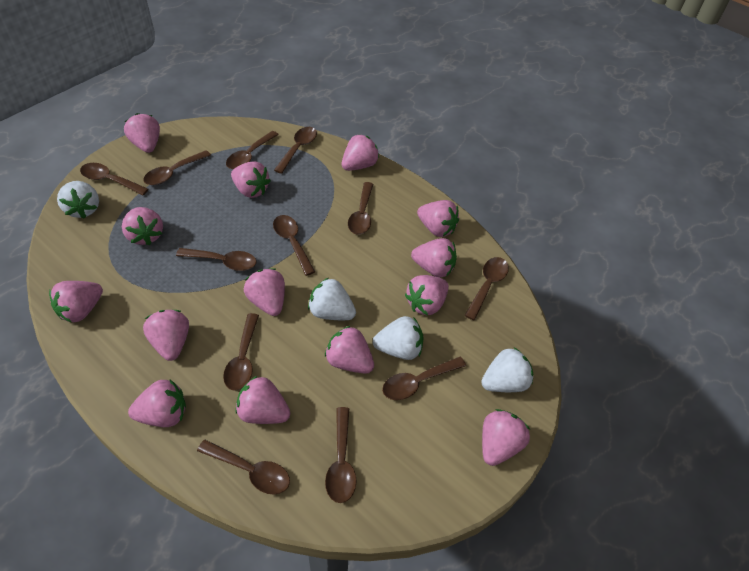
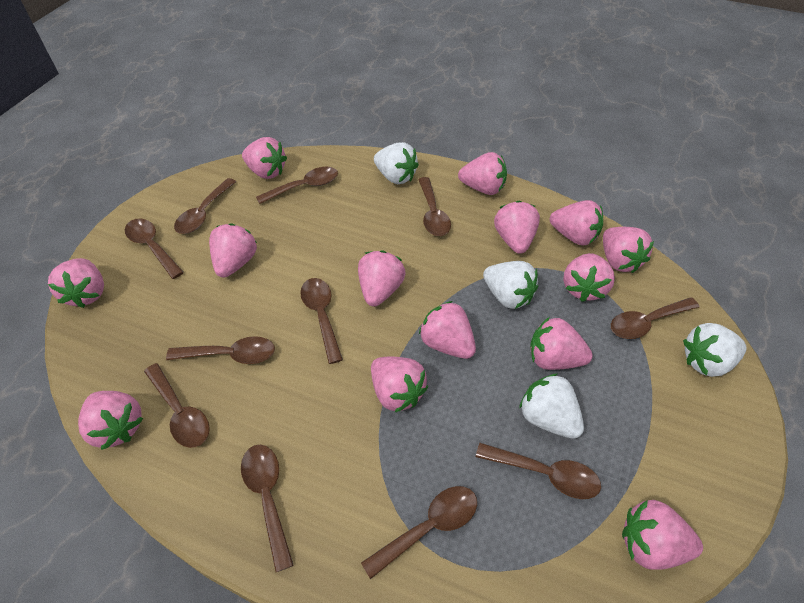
brown spoon: [80,163,149,195] [143,150,211,185] [176,248,256,271] [197,440,290,495] [223,313,259,390] [226,131,279,169] [273,215,315,276] [274,127,317,174] [325,407,357,503] [348,182,373,235] [382,357,466,400] [464,257,509,320] = 12 -> [125,219,184,279] [144,363,210,448] [166,336,275,364] [174,178,236,234] [241,445,294,572] [256,166,338,204] [300,278,343,364] [361,486,477,579] [418,177,451,236] [476,443,601,499] [611,297,699,339] = 11

